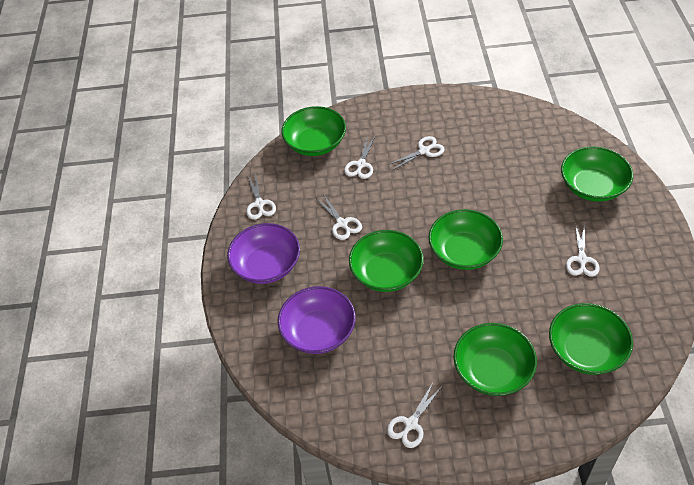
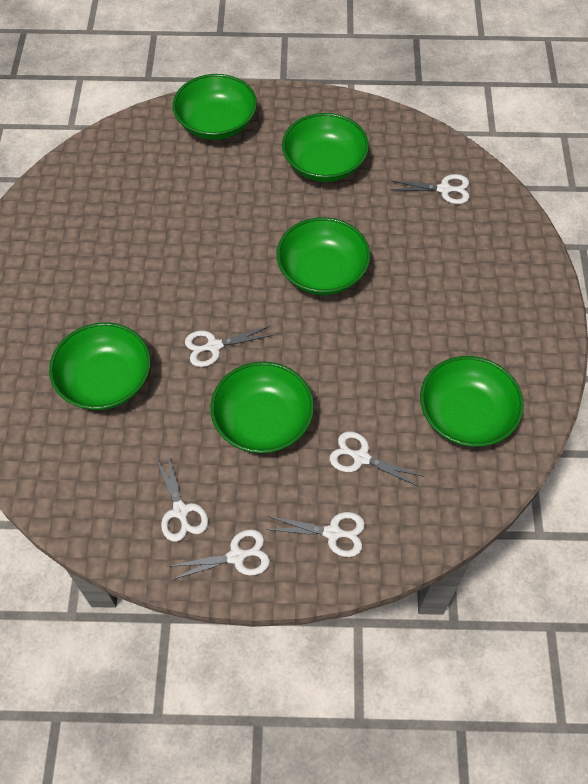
purple bowl: [227,223,300,284] [278,286,356,354] = 2 -> none = 0

